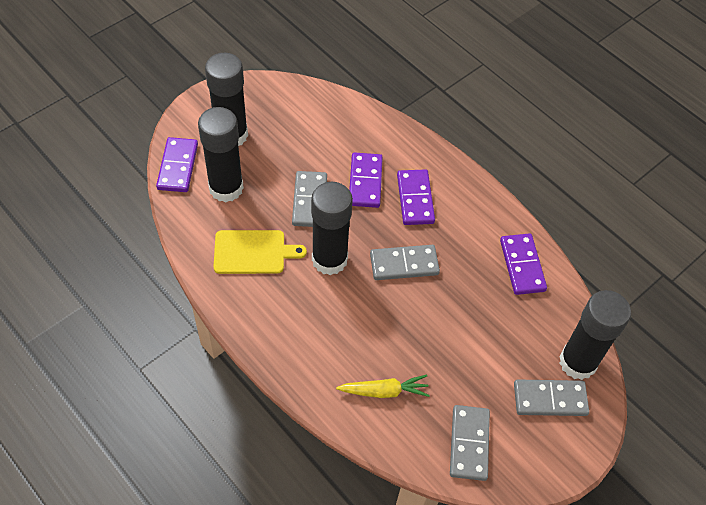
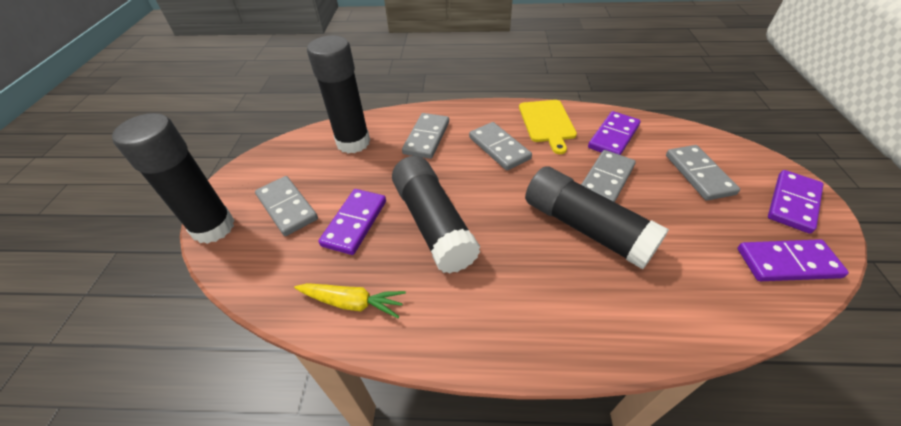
grey domino: [292,171,327,227] [370,245,440,280] [450,405,490,481] [514,379,589,416] = 4 -> [255,176,318,236] [402,113,449,159] [469,122,532,170] [581,150,636,202] [666,145,740,201] = 5

